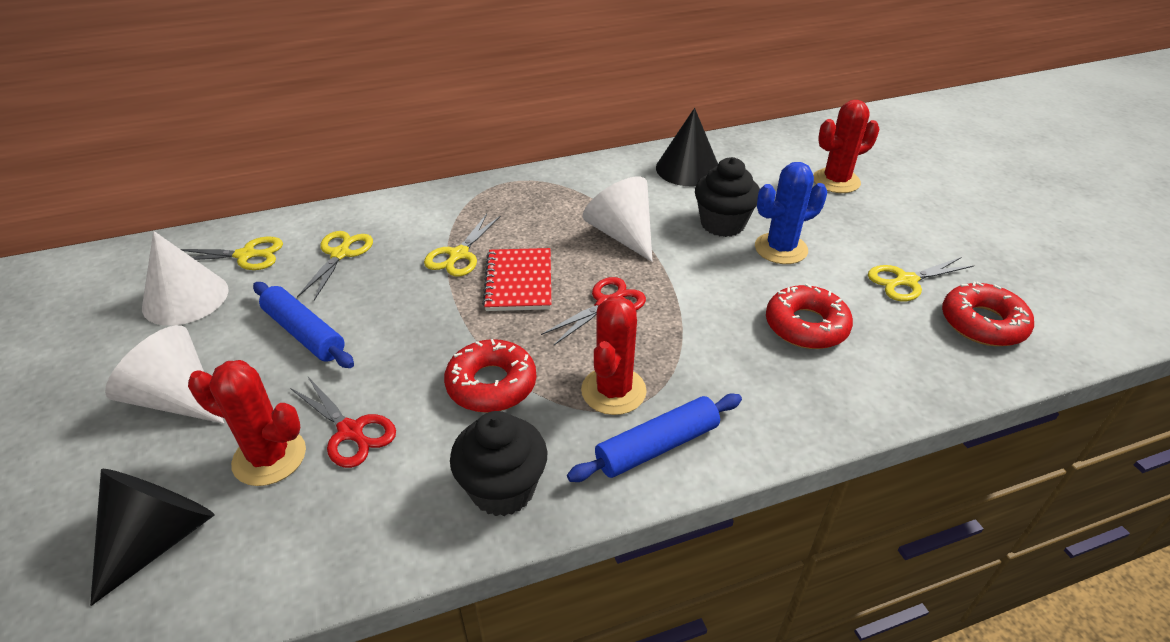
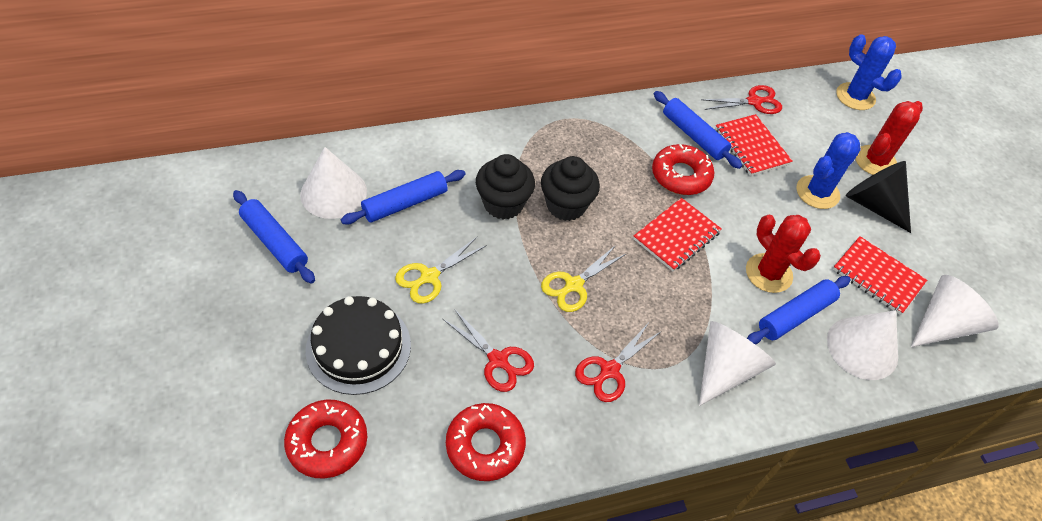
black cake: none = 0 -> [306,296,411,395] = 1
black cone: [90,469,215,606] [656,108,718,187] = 2 -> [846,161,911,233] = 1
blue cactus: [755,162,827,264] = 1 -> [796,132,861,209] [836,34,902,110] = 2
blue rolling pin: [253,282,354,368] [567,394,742,482] = 2 -> [233,190,315,284] [341,170,466,225] [654,91,742,169] [747,276,851,344] = 4
red cactus: [188,360,306,486] [581,296,647,415] [813,100,879,193] = 3 -> [746,215,821,293] [855,101,923,175] = 2
red notebook: [482,248,551,311] = 1 -> [633,198,722,271] [715,114,793,176] [833,236,927,315] = 3
red scissors: [290,377,396,468] [541,277,646,345] = 2 -> [443,309,534,392] [575,324,662,402] [701,85,782,114] = 3
white cone: [105,325,224,424] [142,231,229,326] [583,177,653,262] = 3 -> [300,147,367,219] [699,321,776,406] [827,310,898,380] [911,275,999,347] = 4
yellow scissors: [181,237,283,270] [297,231,373,301] [424,214,501,276] [868,257,974,301] = 4 -> [395,237,487,304] [541,245,626,312] = 2

